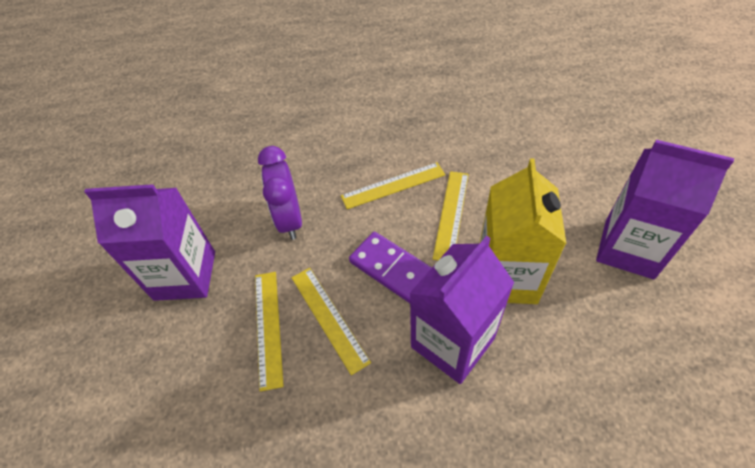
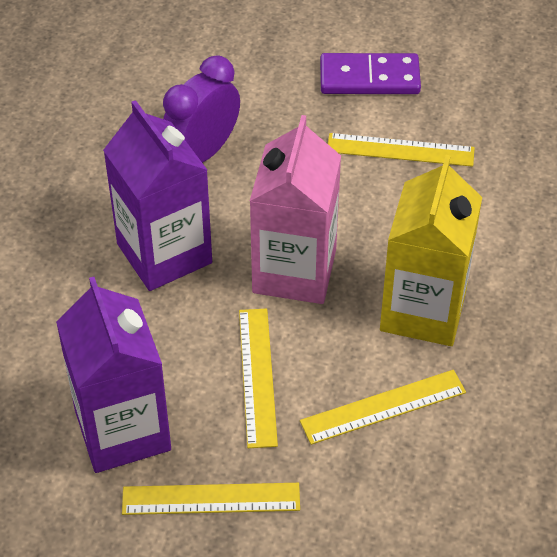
pink carton: none = 0 -> [250,115,341,304] = 1
purple carton: [84,184,215,301] [409,236,515,384] [596,140,734,279] = 3 -> [56,277,171,473] [103,100,212,291] = 2

